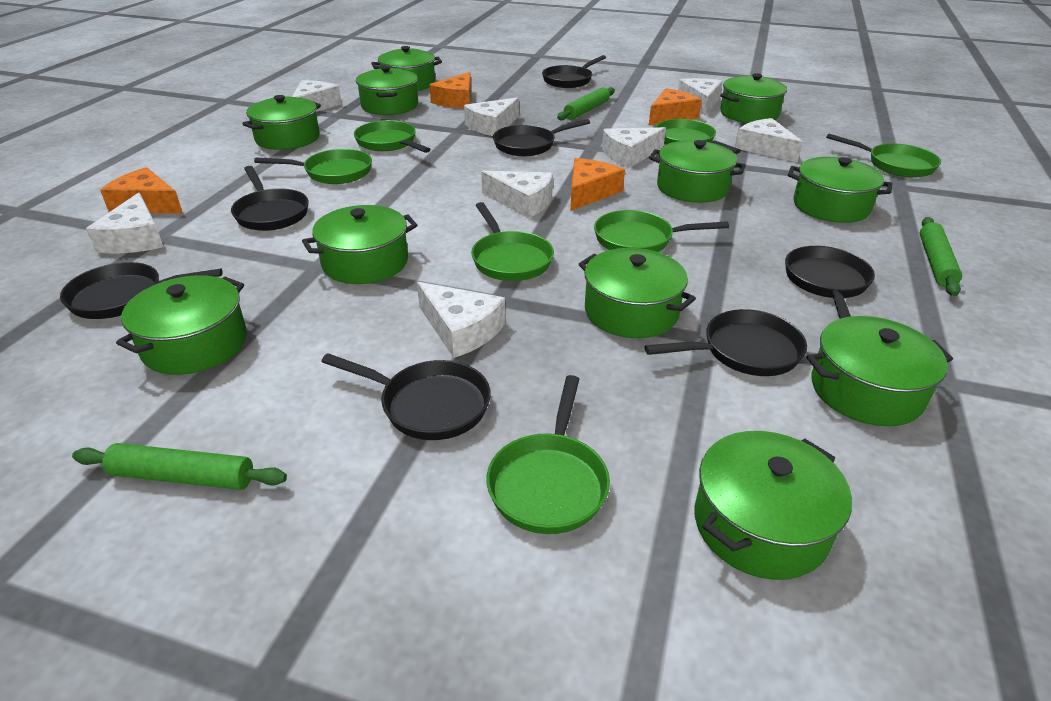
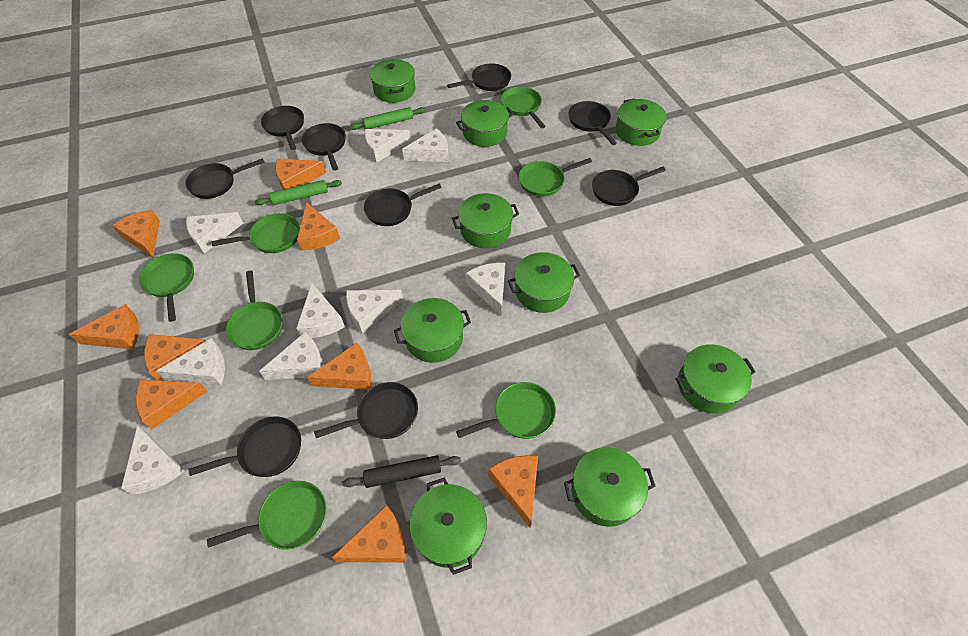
black pan: [60,262,222,319] [231,166,309,231] [321,353,491,440] [493,119,590,156] [542,55,606,88] [645,309,807,376] [785,246,875,319] = 7 -> [185,158,265,199] [188,416,301,477] [261,106,304,150] [302,123,346,171] [314,382,418,439] [364,184,442,226] [447,63,511,91] [569,101,617,145] [592,167,666,206] = 9
black rolling pin: none = 0 -> [342,455,461,488] = 1
green pot: [116,275,247,375] [242,95,321,150] [302,205,417,284] [356,66,418,115] [371,46,442,91] [579,248,696,338] [649,140,746,203] [694,431,852,580] [720,73,787,123] [788,157,892,223] [807,316,953,426] = 11 -> [370,59,415,103] [394,298,471,363] [410,478,487,575] [452,193,519,248] [456,100,513,147] [508,252,580,313] [564,447,655,527] [615,98,666,146] [676,344,755,413] = 9
green rolling pin: [72,443,287,490] [557,87,615,120] [920,217,962,296] = 3 -> [255,180,342,205] [350,107,426,130] = 2
orange cheese: [100,167,183,214] [430,72,471,108] [570,158,625,211] [649,88,702,125] = 4 -> [69,304,139,349] [112,210,160,257] [136,380,207,429] [144,334,206,380] [275,159,326,189] [297,202,340,250] [307,342,371,390] [332,505,406,563] [488,455,538,528] = 9
white cheese: [86,193,163,253] [292,80,342,112] [417,282,505,358] [464,97,519,136] [481,171,553,218] [602,127,666,168] [678,78,722,115] [735,118,803,162] = 8 -> [121,425,185,495] [156,338,225,386] [186,212,243,254] [259,332,324,380] [297,283,345,338] [346,290,403,333] [365,129,411,163] [402,128,448,162] [465,263,505,316] = 9

